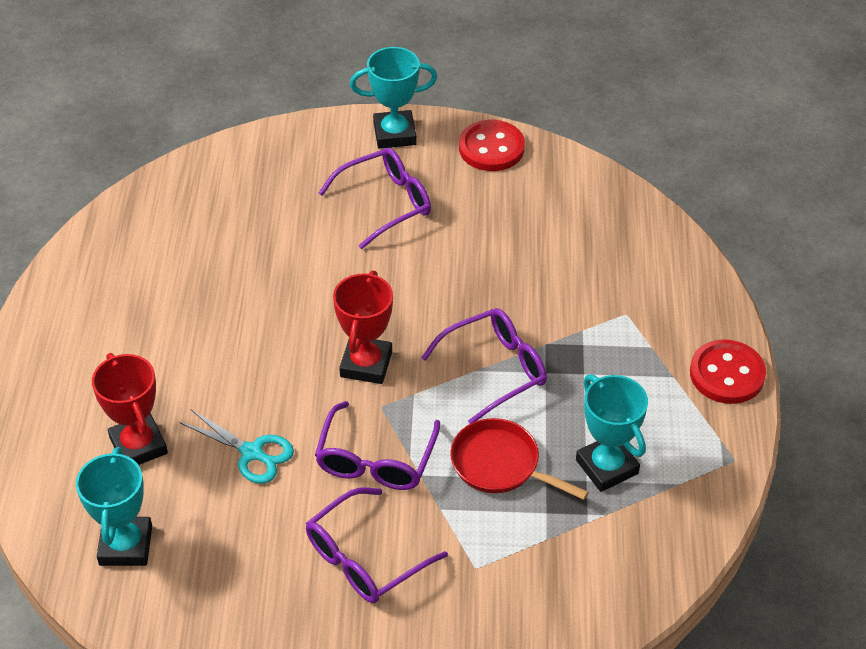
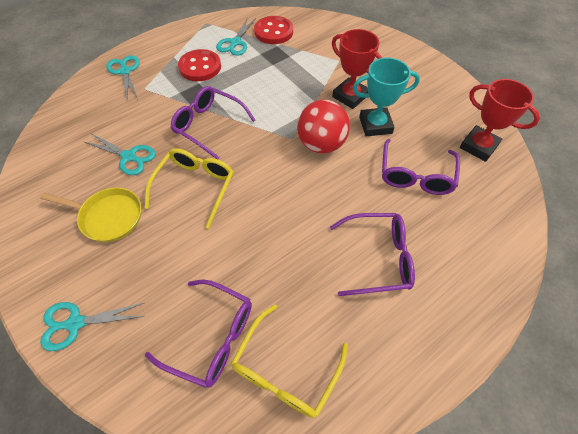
red ball: none = 0 -> [297,100,350,153] = 1
red pan: [450,418,589,500] = 1 -> none = 0
turquoise scissors: [179,409,294,484] = 1 -> [40,302,145,351] [85,134,156,175] [106,55,139,100] [216,17,256,56] = 4
turquoise trophy: [76,447,152,566] [350,47,437,149] [576,374,648,492] = 3 -> [353,58,420,137] = 1
yellow glasses: none = 0 -> [145,148,234,229] [231,304,348,418] = 2
yellow pan: none = 0 -> [40,188,141,242] = 1

